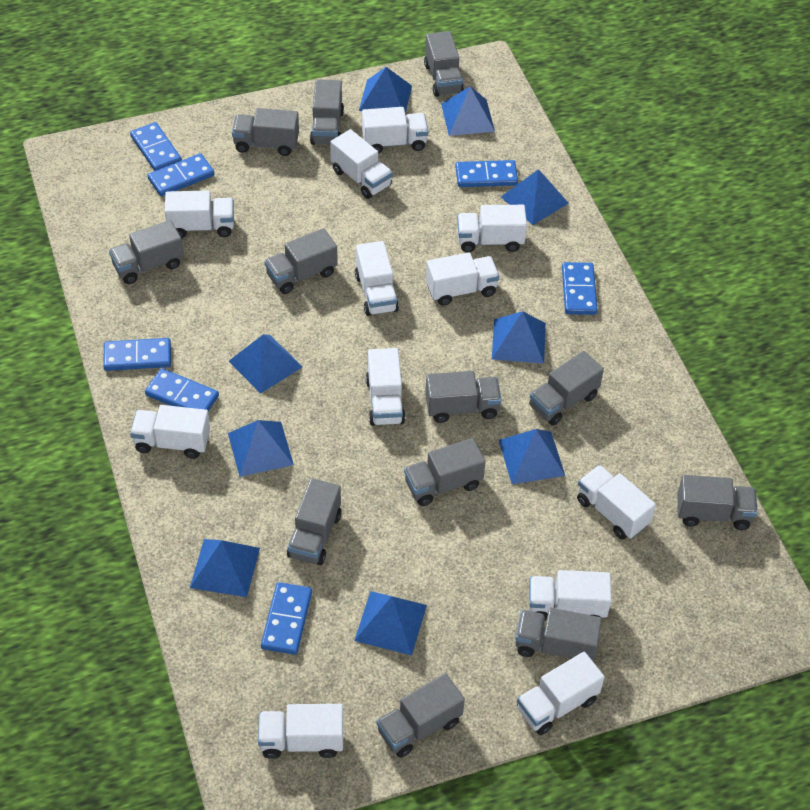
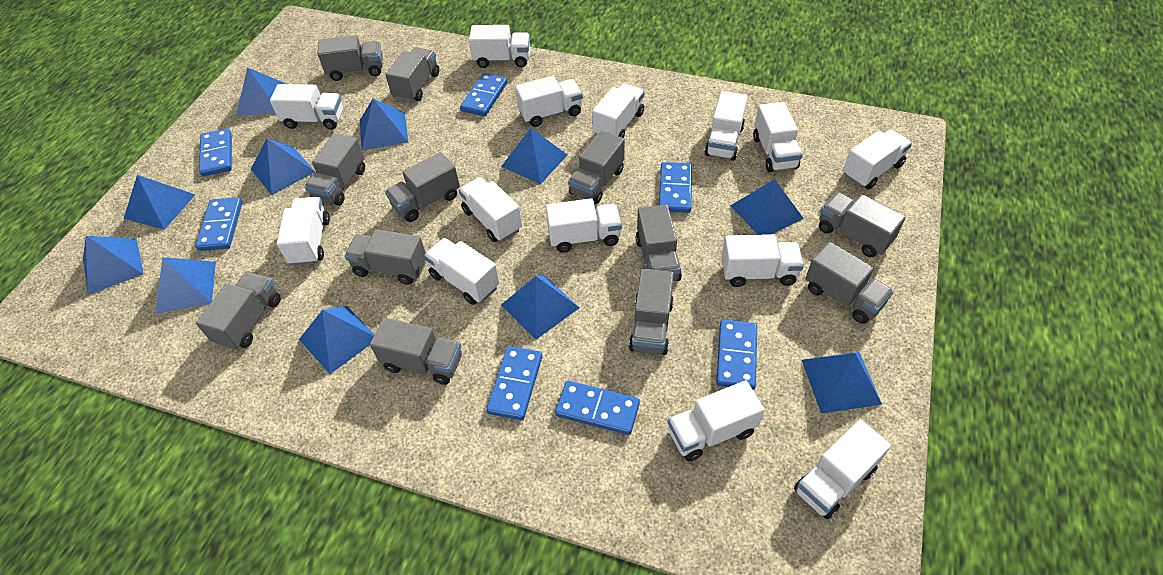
blue pyramid: [190,539,260,597] [228,420,294,477] [229,334,302,394] [354,591,427,656] [359,67,412,113] [441,86,495,136] [492,311,546,364] [499,429,565,484] [501,169,569,225] = 9 -> [83,236,144,295] [124,175,195,230] [155,257,216,314] [236,67,286,116] [251,139,315,195] [299,306,375,374] [360,99,408,150] [501,128,567,184] [501,275,579,340] [730,179,804,235] [802,352,882,413] = 11
white truck: [130,405,210,459] [165,191,234,238] [258,704,343,759] [331,129,393,199] [355,241,399,316] [362,107,428,154] [366,348,405,426] [426,252,500,306] [457,205,527,252] [517,652,604,735] [529,570,612,621] [577,465,656,539] = 12 -> [270,84,343,130] [277,197,330,266] [424,238,500,305] [458,177,522,242] [469,25,530,68] [515,76,583,127] [546,198,622,253] [592,84,644,138] [667,380,765,461] [704,91,748,161] [721,234,804,287] [753,102,803,172] [794,419,891,519] [843,129,912,189] = 14

